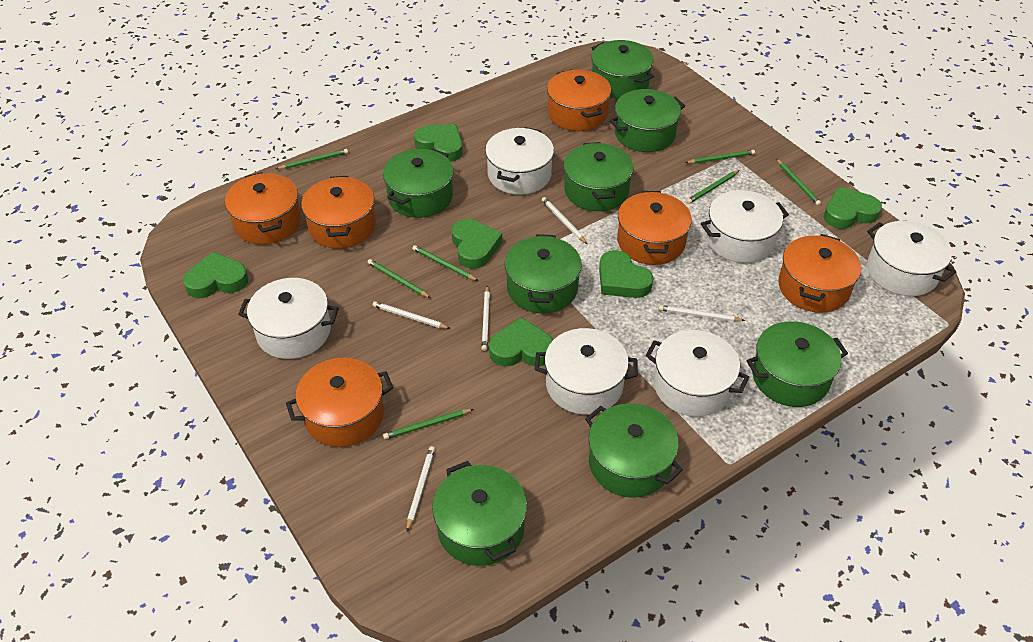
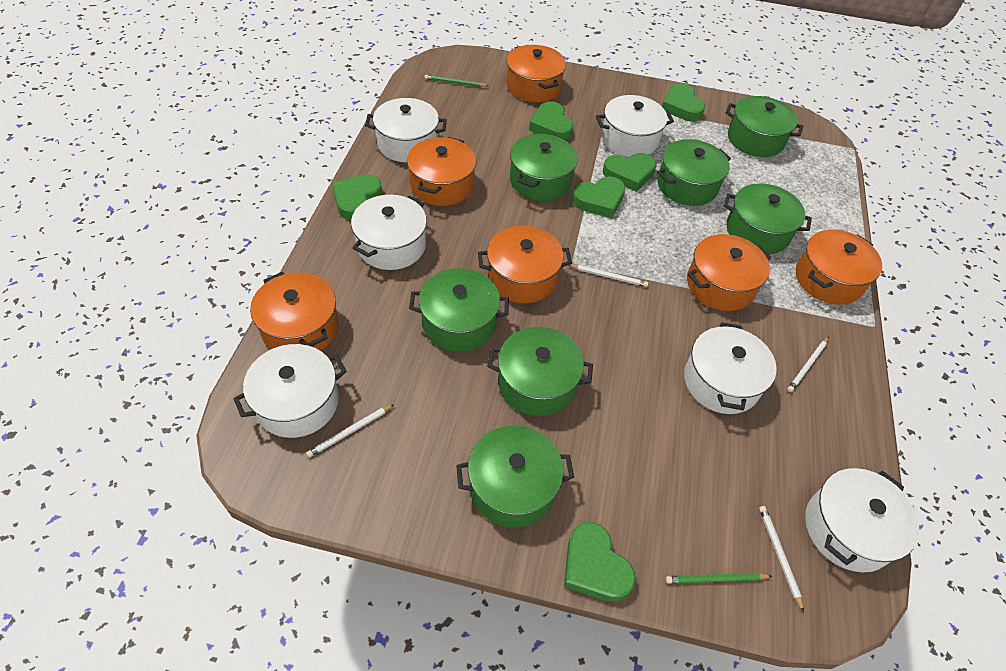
green pencil: [276,149,348,169] [368,259,431,298] [383,409,473,439] [412,245,478,281] [685,150,755,164] [687,170,740,204] [777,159,821,206] = 7 -> [424,75,488,87] [666,573,772,584] = 2
green pot: [383,149,453,218] [432,461,527,566] [505,234,582,313] [564,142,634,211] [585,403,683,498] [591,40,654,99] [609,89,685,152] [747,321,848,407] = 8 -> [409,268,509,352] [456,426,574,527] [487,327,593,416] [510,134,578,201] [657,139,731,206] [724,183,812,254] [725,96,803,157] = 7
white pencil: [373,301,450,329] [407,446,435,531] [482,285,490,351] [542,197,587,244] [659,305,745,322] = 5 -> [306,404,394,458] [569,264,648,287] [759,506,804,612] [787,337,829,392] = 4

